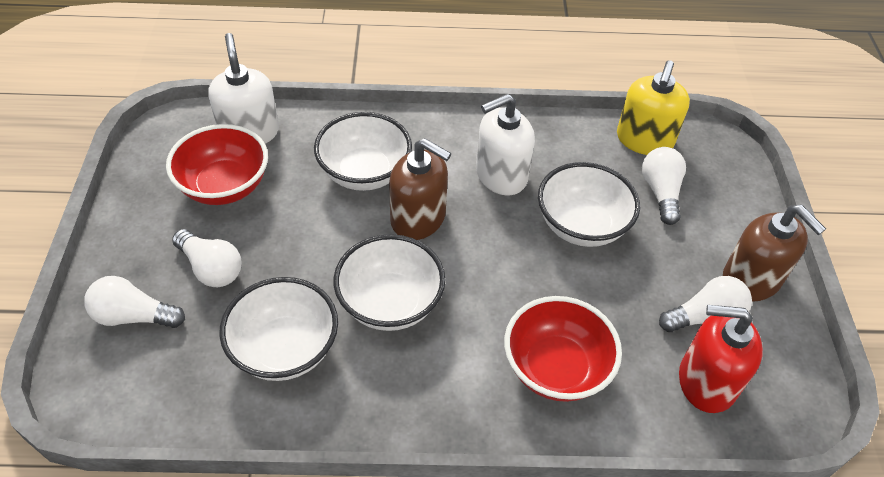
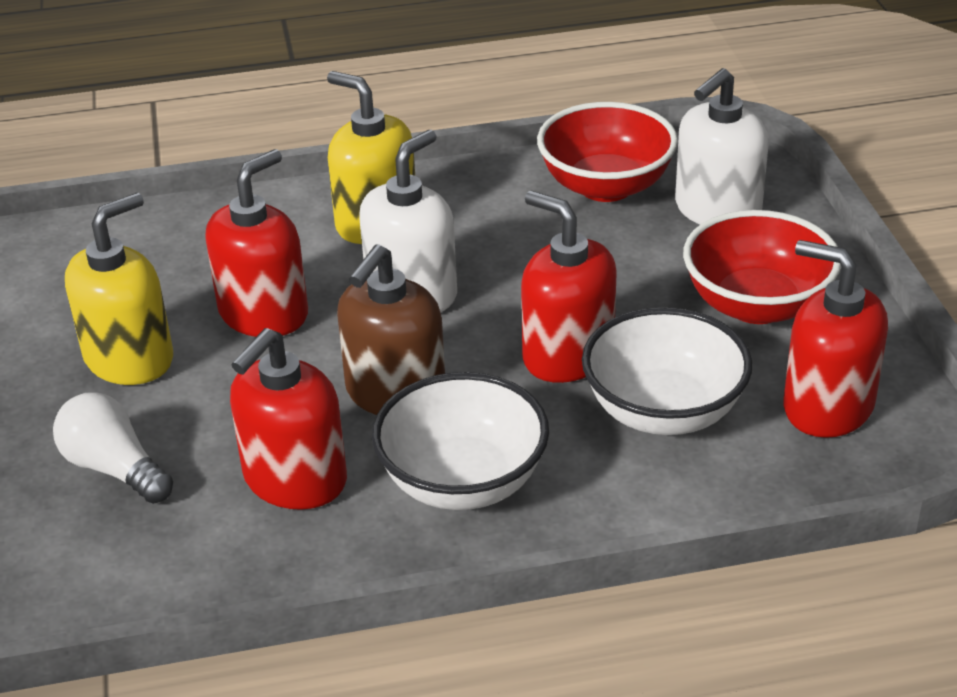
brown soap dispenser: [389,138,452,240] [723,205,826,302] = 2 -> [337,244,445,415] = 1
red soap dispenser: [679,305,763,413] = 1 -> [205,149,308,337] [230,328,347,510] [521,191,616,383] [783,240,888,438] = 4
white bowl: [219,277,338,381] [314,112,412,191] [334,234,445,331] [538,162,640,247] = 4 -> [372,372,549,510] [582,307,753,435] = 2
white light bulb: [84,276,185,328] [172,229,242,287] [642,147,686,225] [659,276,752,332] = 4 -> [53,392,173,504] = 1
yellow soap dispenser: [617,60,690,155] = 1 -> [65,193,173,385] [327,71,415,244] = 2

